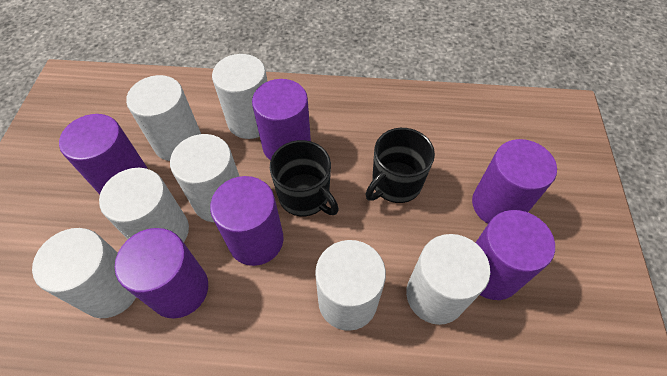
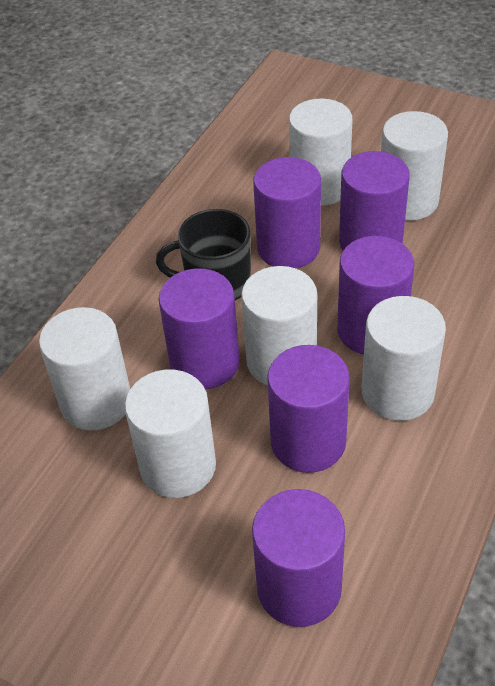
black mug: [270,140,339,216] [365,128,435,203] = 2 -> [156,209,251,300] = 1
white cylinder: [32,228,136,318] [99,168,189,242] [126,75,201,161] [170,134,240,222] [212,54,268,139] [315,240,386,331] [406,234,490,325] = 7 -> [39,307,130,431] [125,369,216,498] [241,266,317,385] [289,99,353,206] [362,296,446,421] [381,111,448,221] = 6

